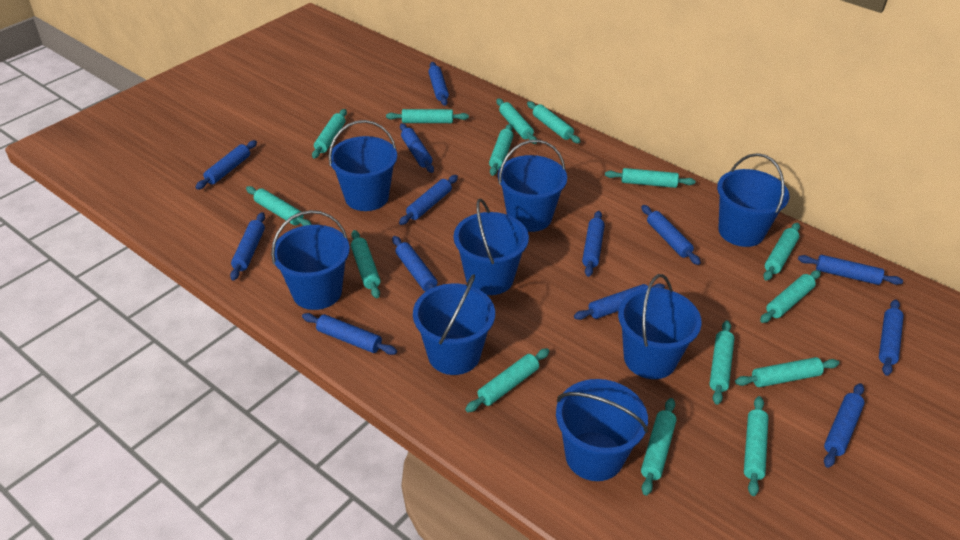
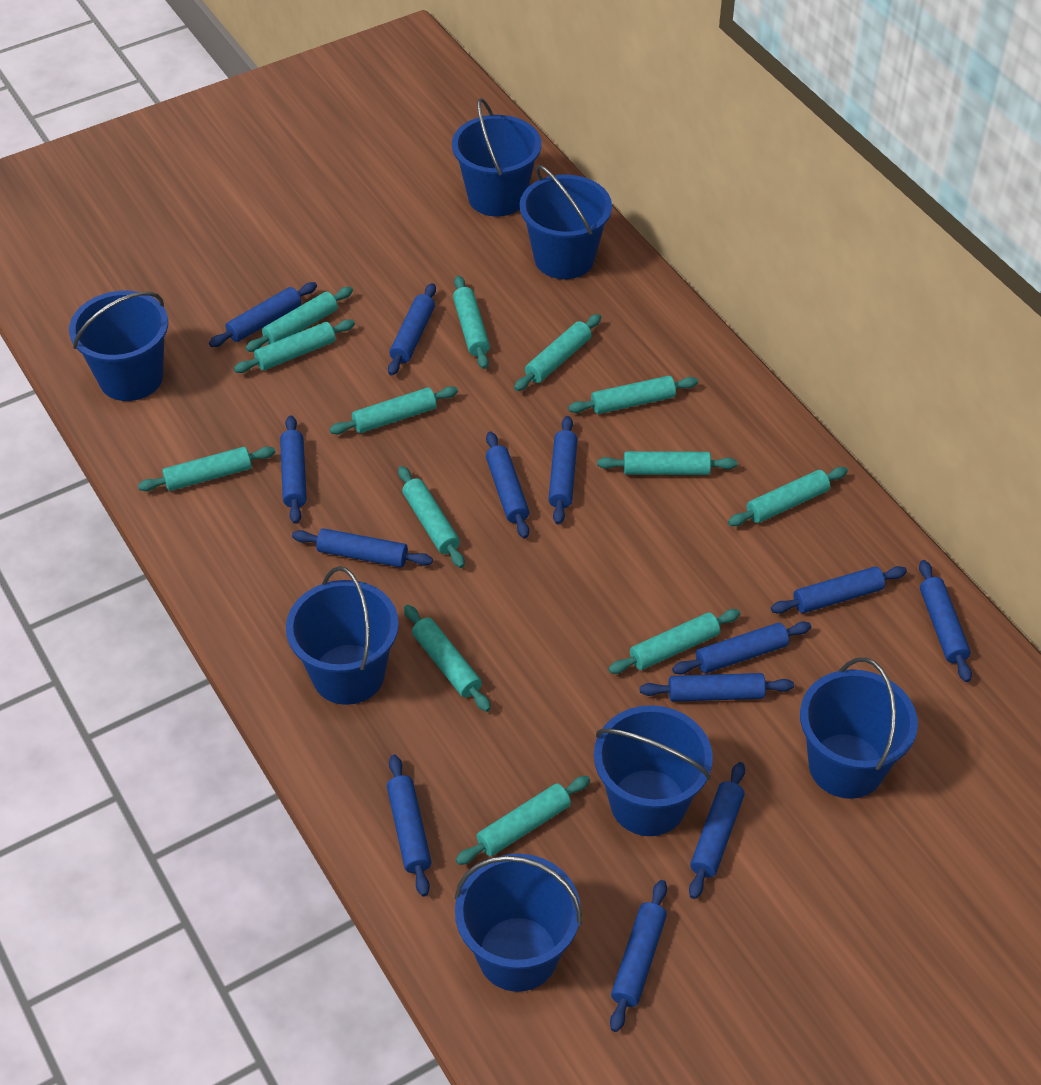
blue bucket: [271,210,350,310] [329,120,397,211] [413,274,495,375] [454,199,529,295] [498,140,567,232] [556,379,648,481] [618,274,701,379] [717,153,789,247] = 8 -> [69,290,168,401] [286,566,399,705] [452,98,541,216] [454,854,582,992] [520,165,612,279] [594,705,713,836] [800,658,918,799] = 7
turquoise rolling pin: [246,186,312,226] [312,109,347,159] [351,230,381,298] [386,109,469,123] [465,348,550,412] [489,124,514,176] [497,98,537,144] [527,101,581,144] [605,168,695,188] [641,398,677,496] [709,320,735,405] [735,357,839,387] [744,396,769,496] [760,270,821,323] [763,223,800,281] = 15 -> [138,446,276,491] [234,319,355,373] [246,287,353,352] [329,386,458,434] [398,466,465,568] [404,605,491,712] [453,276,490,369] [456,776,590,865] [514,314,601,391] [568,376,698,414] [597,451,737,475] [608,609,740,674] [728,467,848,526] = 13

